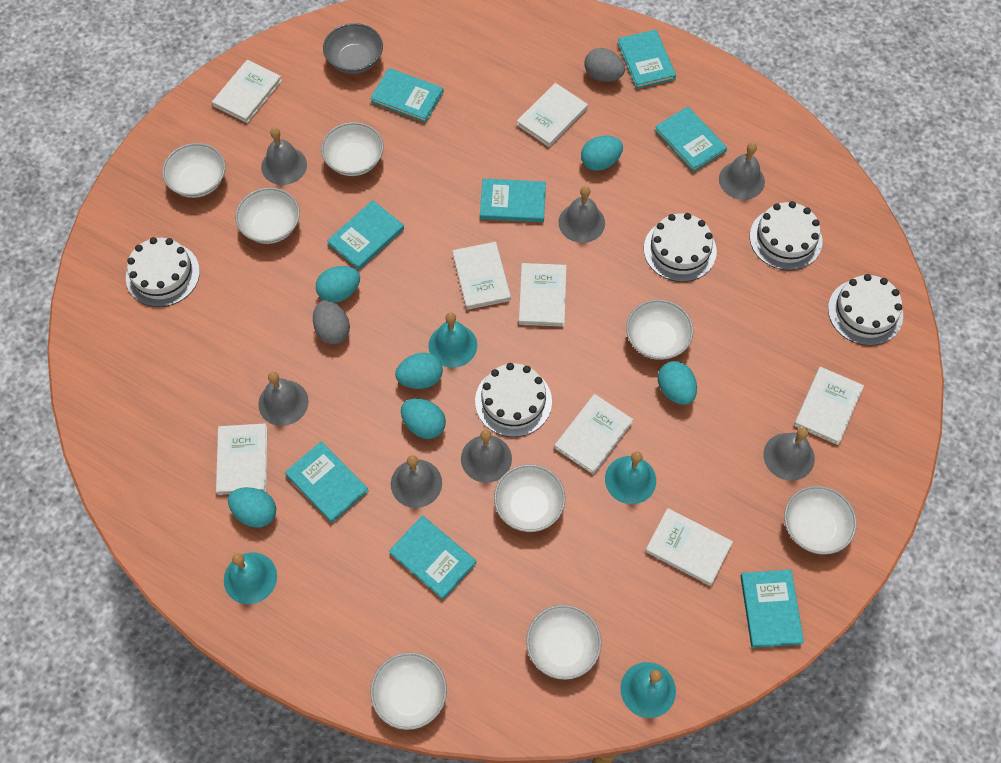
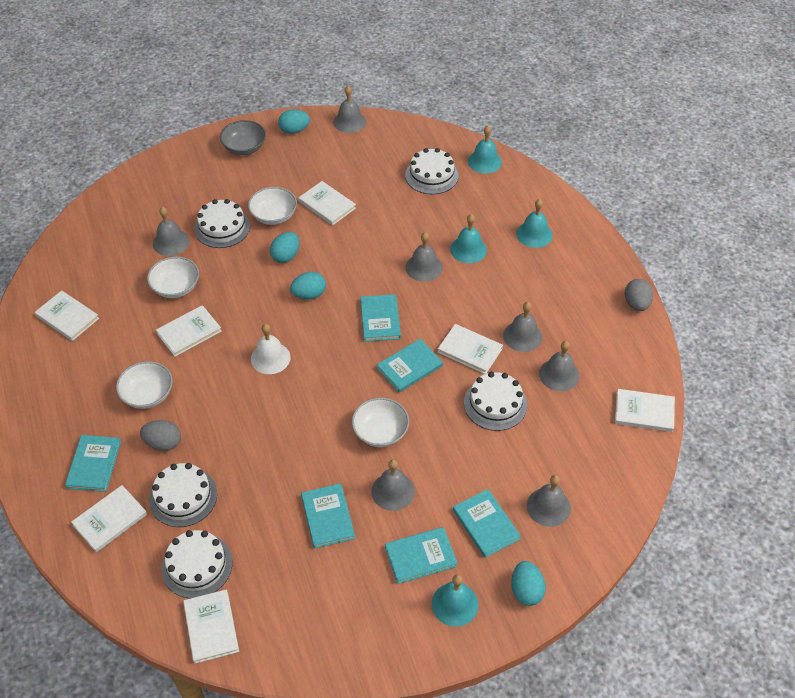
turquoise book: [285,441,368,523] [327,200,404,270] [370,68,444,123] [389,516,476,600] [480,179,546,222] [617,30,676,89] [654,107,727,172] [740,569,804,648] = 8 -> [65,435,121,492] [301,484,355,549] [360,294,401,342] [377,339,443,392] [385,527,458,584] [453,489,521,558] = 6
turquoise egg: [228,487,276,528] [316,266,360,303] [395,353,443,389] [401,398,446,439] [581,136,623,171] [658,361,697,405] = 6 -> [270,232,300,263] [278,109,310,134] [290,272,326,299] [511,561,546,606] = 4
white bell: none = 0 -> [251,324,291,374] = 1
white book: [212,60,282,123] [216,423,267,495] [453,242,511,310] [517,83,588,147] [519,263,567,327] [554,394,633,475] [645,508,733,586] [794,367,864,445] = 8 -> [35,290,99,341] [71,485,147,552] [156,305,222,357] [183,589,239,664] [299,181,356,225] [438,324,503,374] [615,389,675,432] = 7
white bowl: [162,143,226,198] [235,187,300,244] [321,122,384,176] [370,652,447,730] [494,464,566,532] [526,605,602,680] [626,299,694,360] [784,486,857,555] = 8 -> [116,361,173,409] [147,257,199,298] [248,187,297,225] [352,398,409,447] = 4

